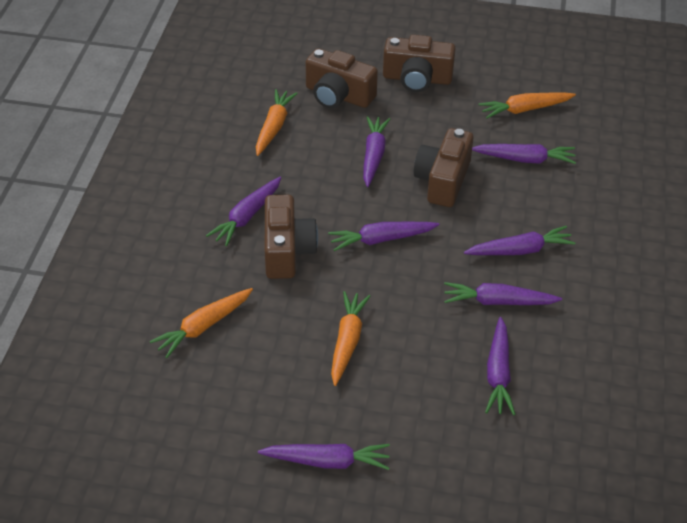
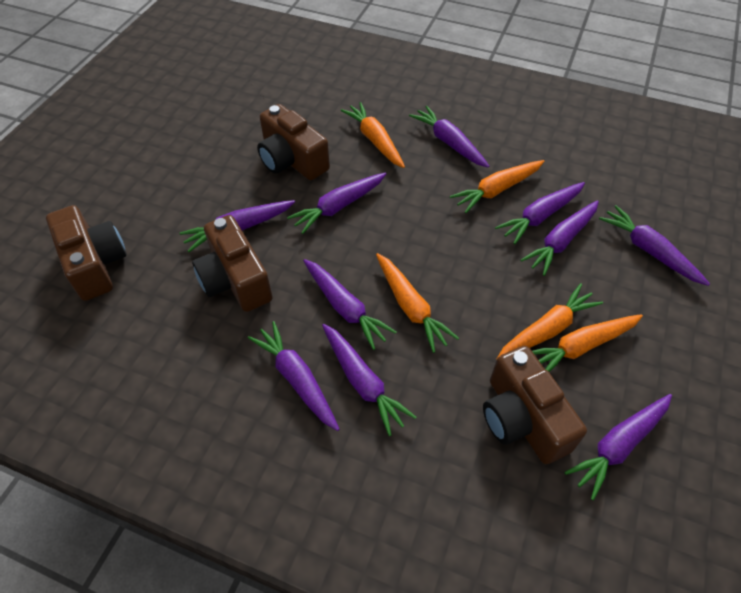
orange carrot: [150,288,253,358] [256,89,298,156] [331,291,370,386] [479,93,576,119] = 4 -> [341,102,405,168] [376,253,459,353] [450,160,544,213] [496,283,603,360] [532,314,643,372] = 5
purple carrot: [206,177,281,246] [258,444,390,470] [328,222,439,251] [363,116,390,187] [444,282,562,305] [464,226,576,255] [472,144,576,164] [485,317,515,415] = 8 -> [179,200,295,252] [248,321,340,431] [287,173,386,234] [303,259,397,350] [322,324,416,436] [409,106,489,168] [495,182,585,244] [520,200,599,276] [565,394,672,500] [599,205,710,286] = 10

